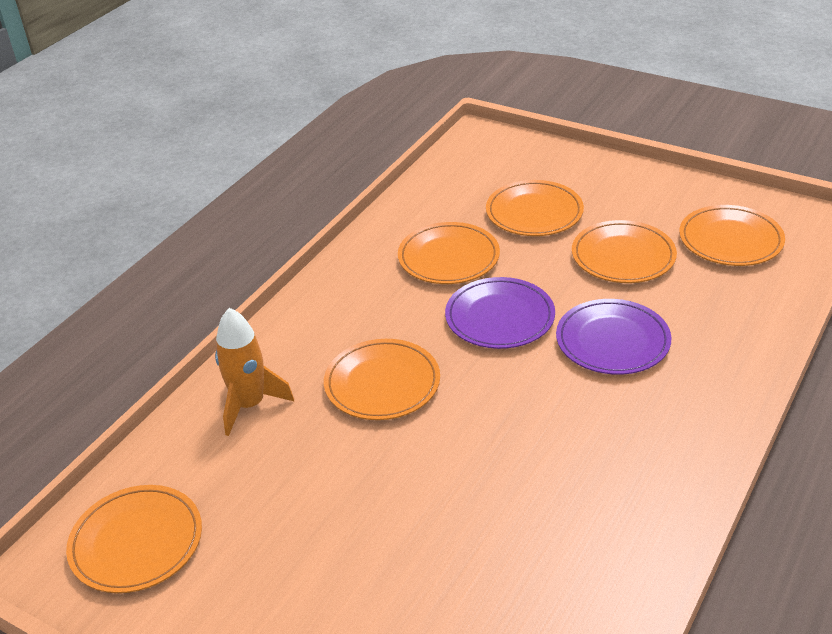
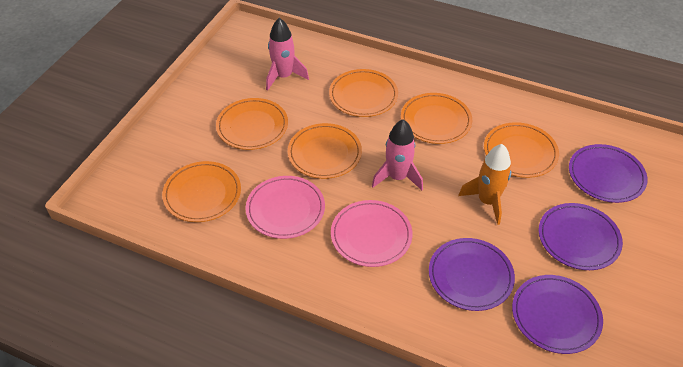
pink plate: none = 0 -> [246,176,325,239] [331,200,412,267] = 2
pink rocket: none = 0 -> [266,18,309,91] [372,119,423,190] = 2
purple plate: [445,277,555,349] [556,299,671,375] = 2 -> [429,238,515,311] [512,275,603,354] [539,203,623,270] [569,144,648,203] = 4

